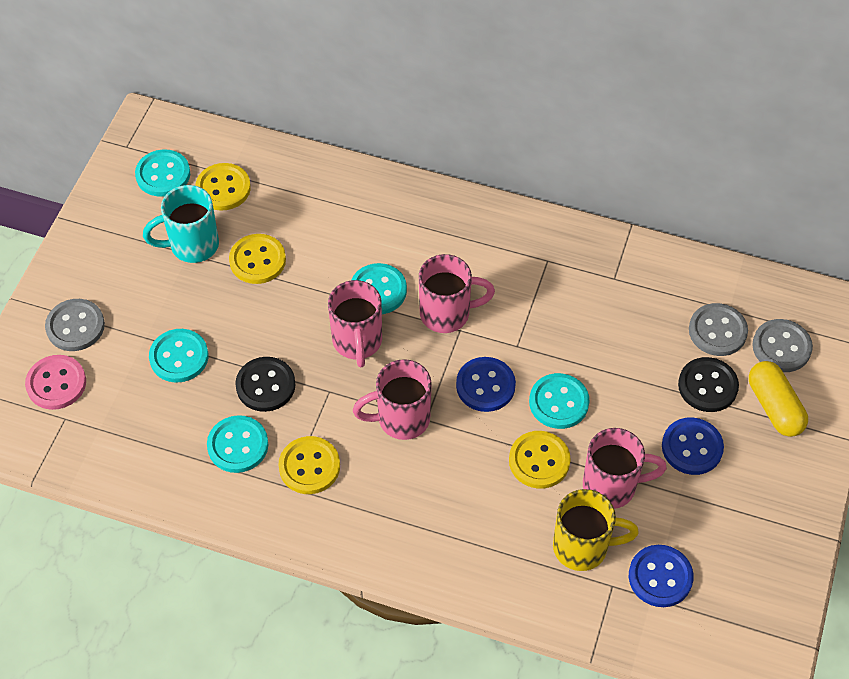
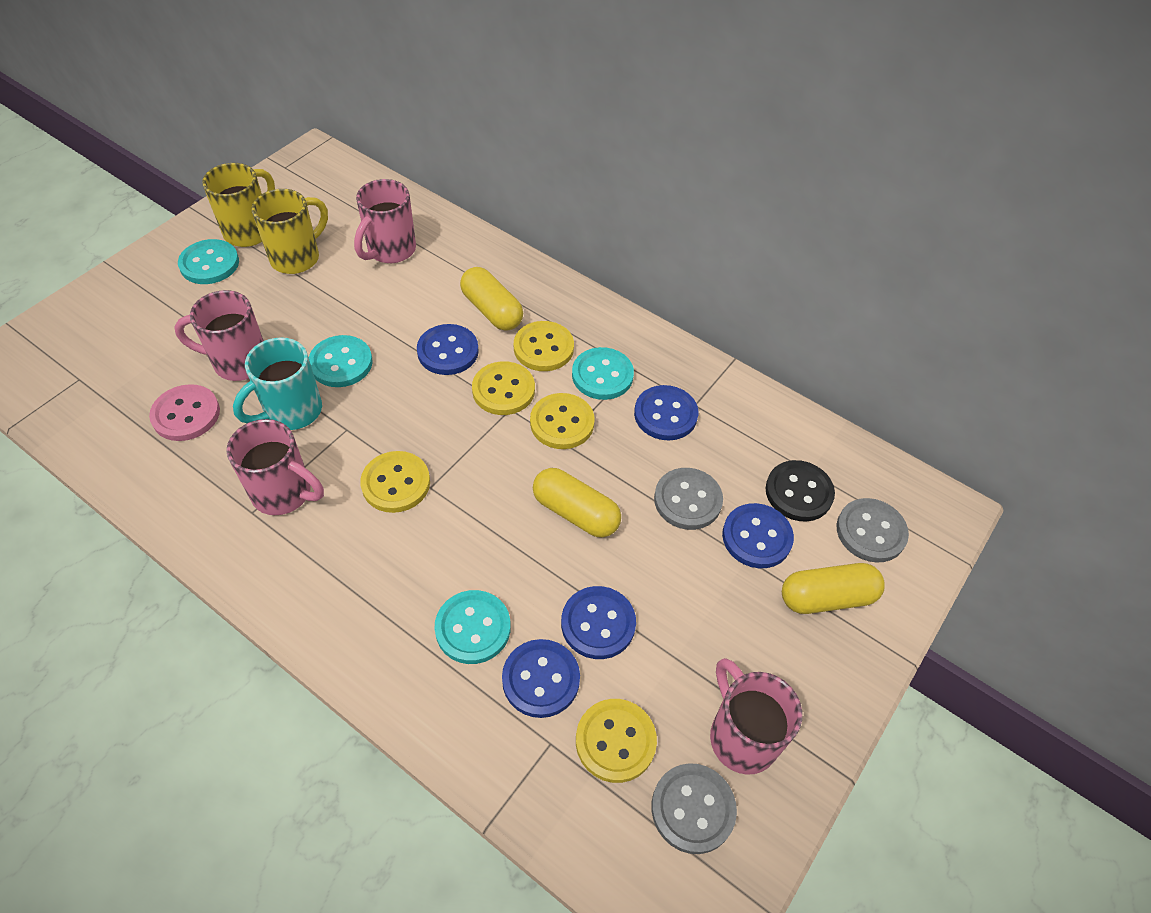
black button: [235,357,296,412] [678,357,739,412] = 2 -> [766,460,835,522] = 1
blue button: [456,357,516,412] [629,545,694,607] [662,418,724,475] = 3 -> [417,324,479,375] [502,639,580,718] [561,586,636,659] [634,385,699,441] [722,503,794,568] = 5
turquoise button: [135,149,190,197] [149,329,208,383] [207,415,268,473] [351,263,407,314] [529,373,590,429] = 5 -> [178,239,239,284] [309,335,373,387] [435,590,511,664] [572,347,634,400] = 4
yellow button: [195,163,251,211] [229,234,286,284] [278,436,340,494] [509,431,571,489] = 4 -> [360,451,430,513] [472,361,535,415] [514,321,574,371] [530,393,595,449] [576,699,657,783] = 5
yellow capsule: [749,361,808,437] = 1 -> [460,267,523,331] [533,468,621,538] [782,563,885,614] = 3
yellow mug: [553,489,639,571] = 1 -> [202,163,275,247] [251,189,328,274] = 2

